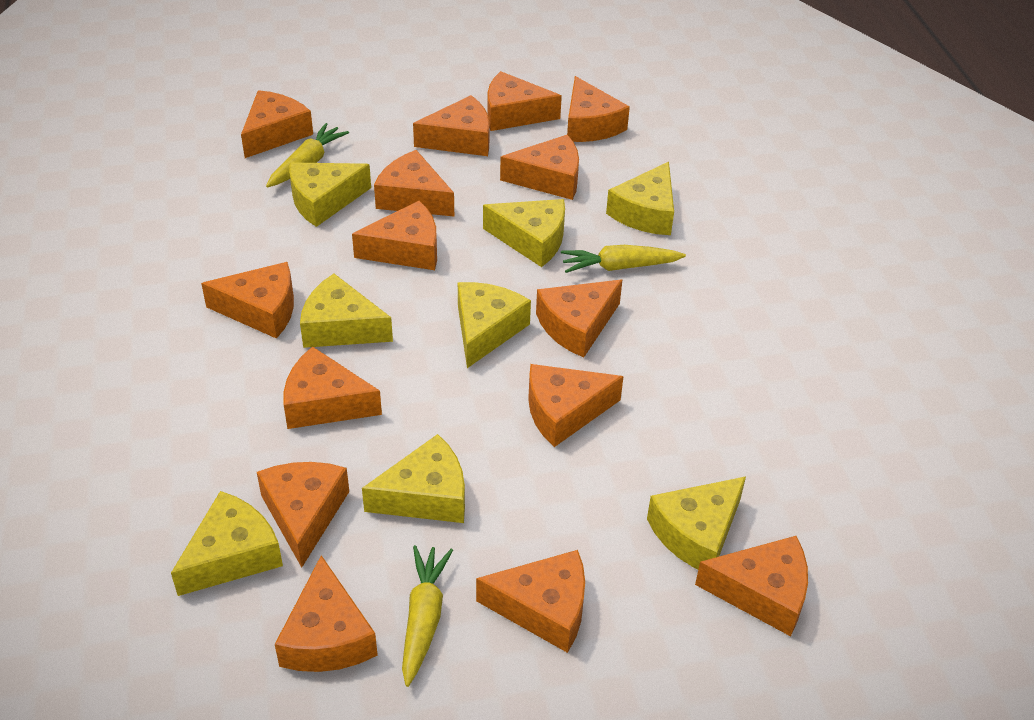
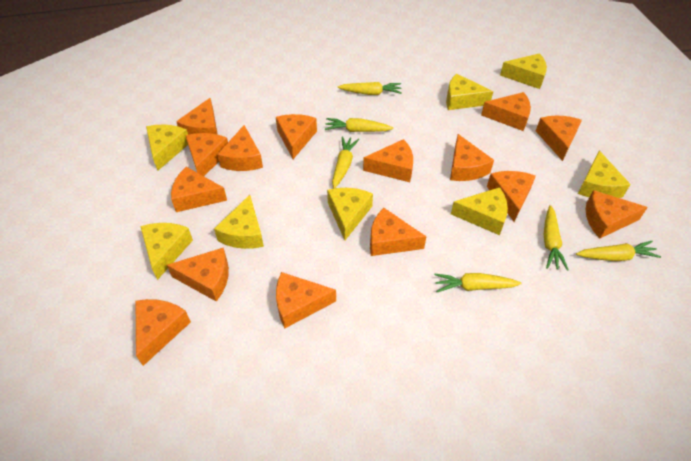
yellow carrot: [266,123,349,187] [402,545,453,687] [561,245,686,273] = 3 -> [325,118,393,132] [332,136,359,189] [338,82,402,95] [434,273,522,292] [544,205,568,271] [576,241,661,261] = 6

